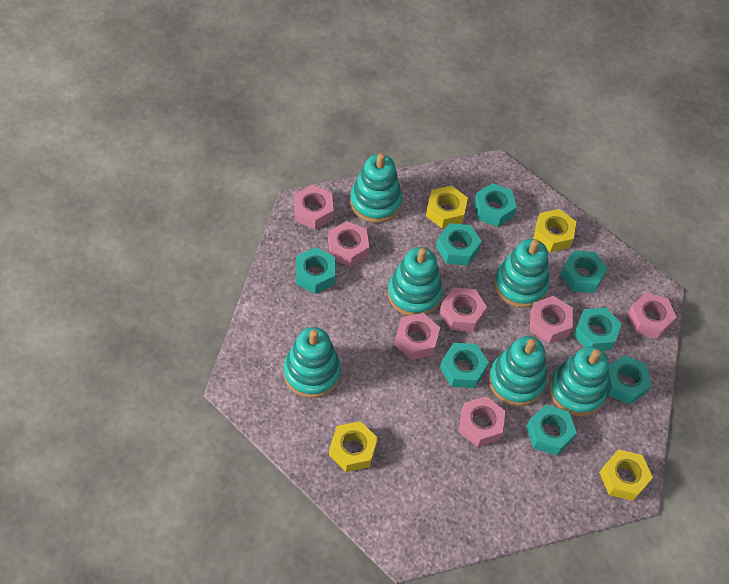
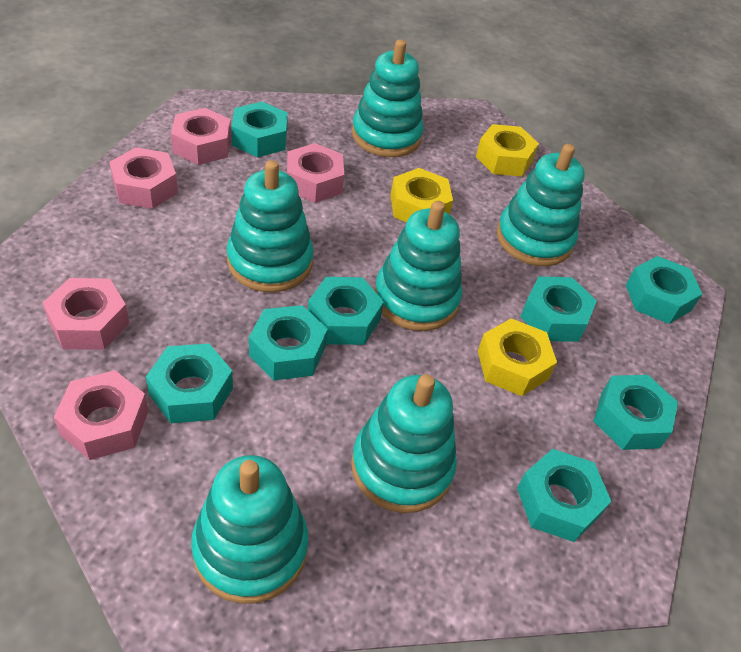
pink nut: [294,185,334,229] [328,221,369,267] [394,313,440,360] [440,288,487,332] [459,396,506,447] [530,296,573,343] [628,292,677,339] = 7 -> [43,278,130,350] [54,370,148,460] [109,147,178,209] [171,108,231,165] [287,143,344,203] = 5
yellow nut: [329,421,378,472] [426,186,468,229] [533,209,576,252] [599,449,653,501] = 4 -> [390,168,453,222] [476,124,539,176] [478,318,557,396] = 3

